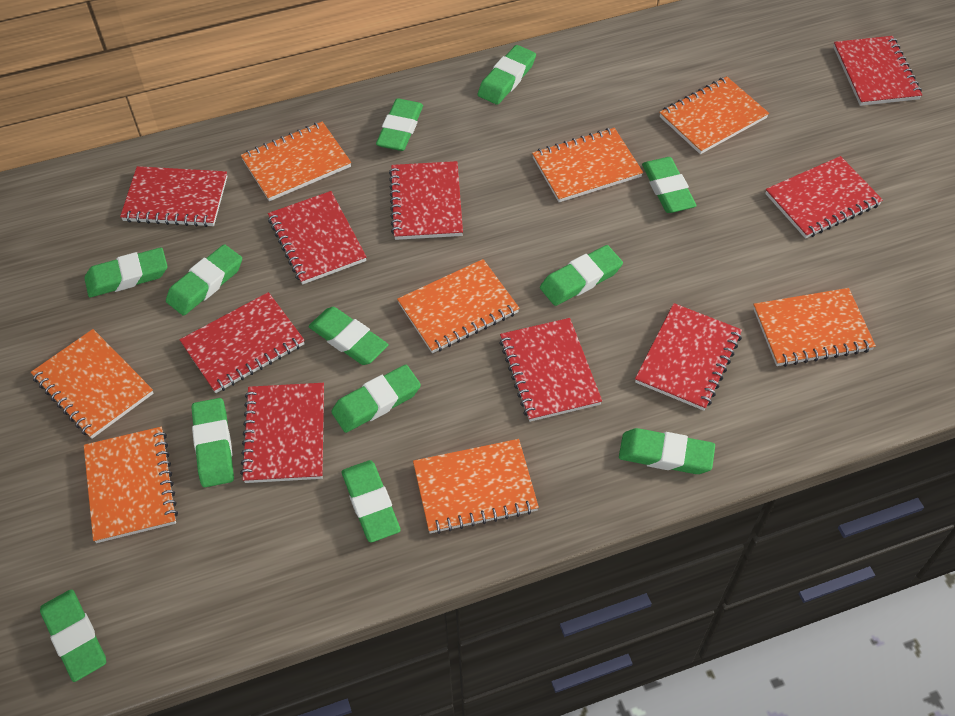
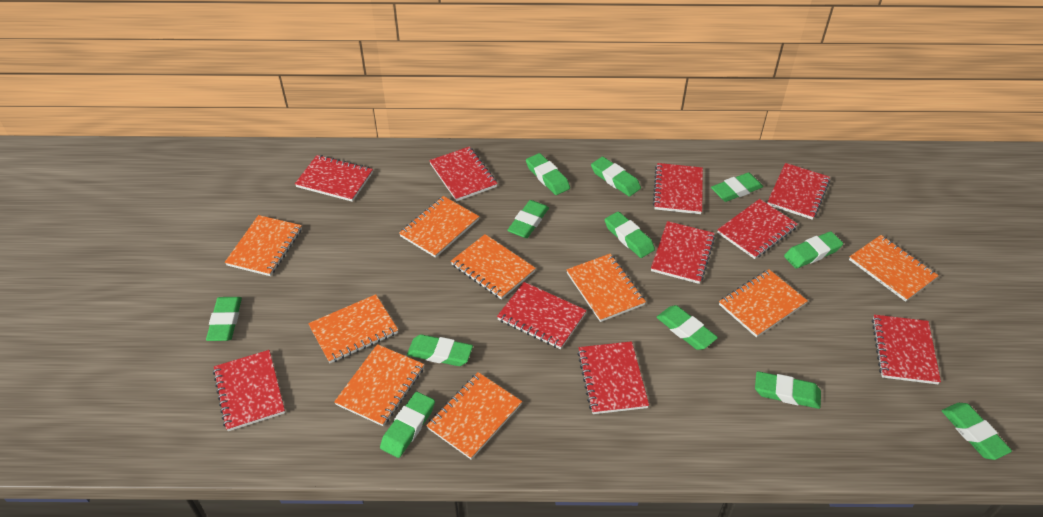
orange notebook: [31,329,153,439] [84,427,178,543] [241,122,351,201] [397,259,519,353] [413,439,539,534] [532,128,643,202] [659,76,769,154] [753,288,876,367] = 8 -> [225,215,302,276] [308,294,398,363] [334,344,424,426] [399,196,479,258] [426,372,522,460] [451,234,536,300] [566,254,646,322] [719,269,808,337] [849,235,939,302] = 9
red notebook: [120,166,227,227] [180,292,305,393] [240,383,324,483] [268,191,367,285] [389,161,463,240] [499,318,602,422] [635,303,742,411] [765,156,883,238] [833,36,922,106] = 9 -> [213,350,285,431] [295,155,373,202] [429,146,498,201] [497,282,587,349] [577,341,649,414] [651,221,715,284] [653,163,703,214] [717,199,798,259] [767,163,830,220] [872,315,941,384] = 10

